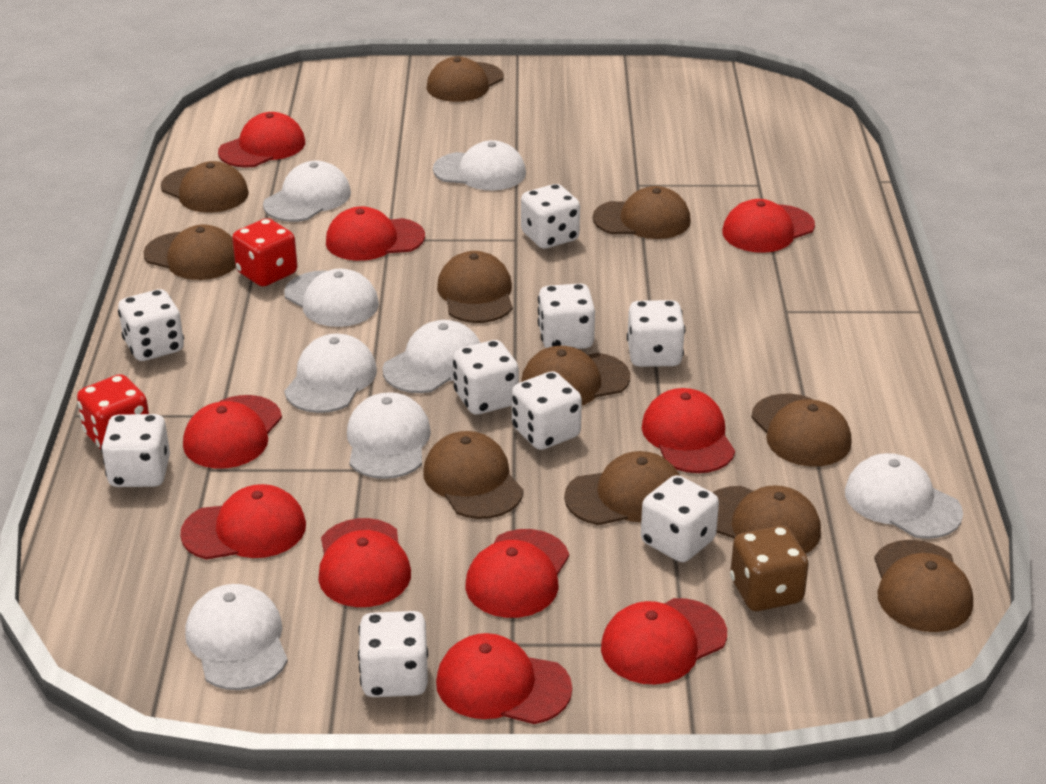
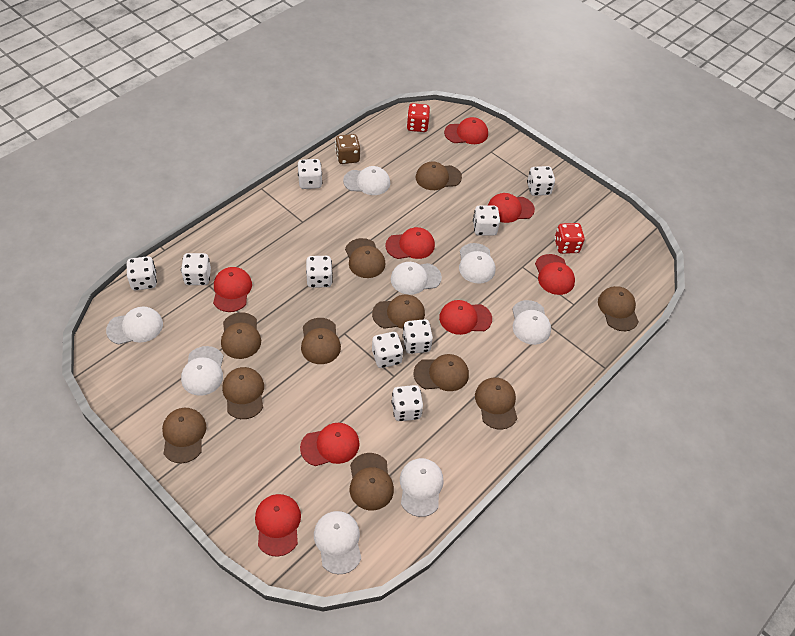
red cap: [180,484,306,560] [183,395,282,469] [218,112,305,167] [318,518,411,607] [326,206,425,261] [436,633,572,724] [466,529,569,618] [601,598,727,684] [642,388,735,473] [722,199,815,253] = 10 -> [213,267,252,312] [255,494,301,557] [300,423,359,466] [385,227,435,259] [439,300,492,335] [444,117,488,144] [488,193,535,223] [535,254,575,295] = 8

